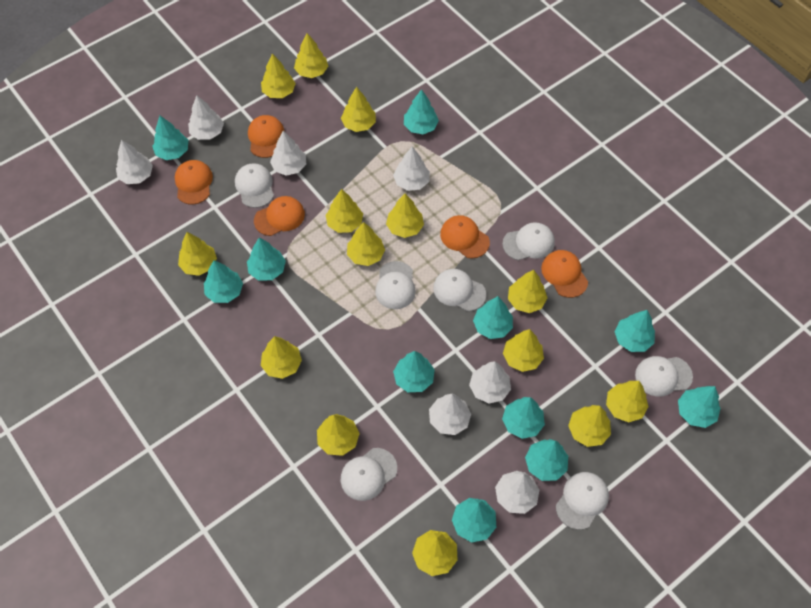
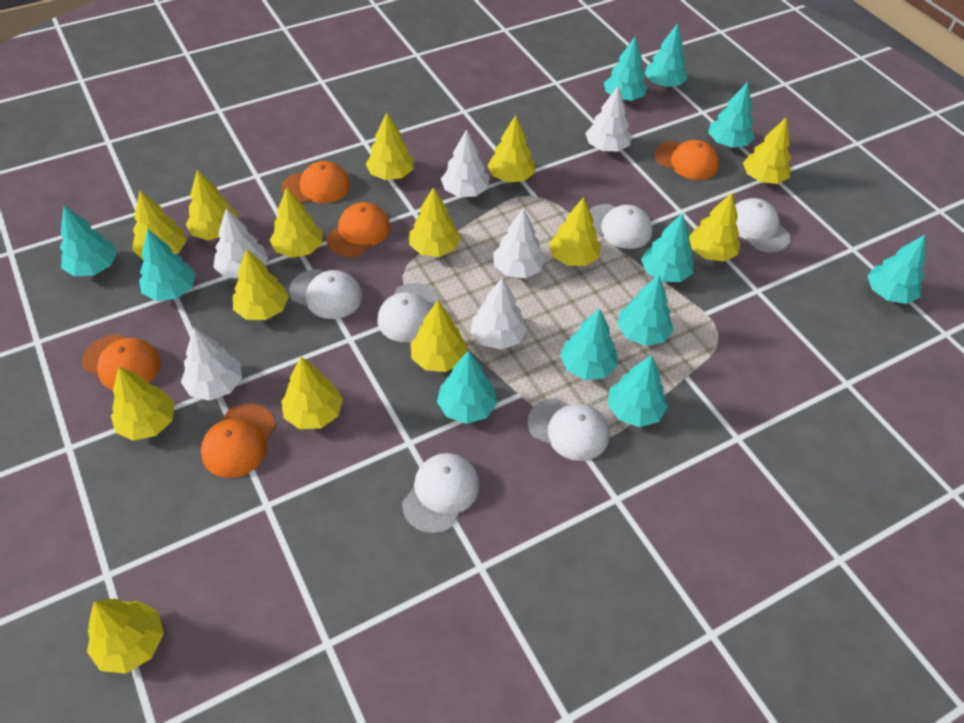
white cap: [235,163,274,208] [341,448,397,501] [375,261,416,309] [433,269,486,311] [502,222,555,260] [556,472,609,530] [635,356,693,397] = 7 -> [289,269,362,319] [378,283,441,342] [402,453,479,533] [528,398,609,461] [590,204,653,249] [735,198,791,252] = 6
white tree: [116,140,153,184] [188,95,224,140] [270,131,306,176] [393,147,430,191] [429,394,471,435] [469,361,511,403] [495,471,539,514] = 7 -> [181,327,242,401] [213,208,268,279] [441,129,490,197] [471,278,527,350] [493,208,546,278] [585,86,632,152] = 6

